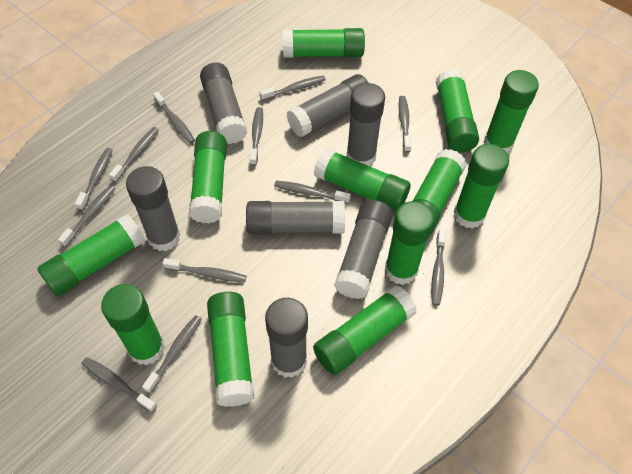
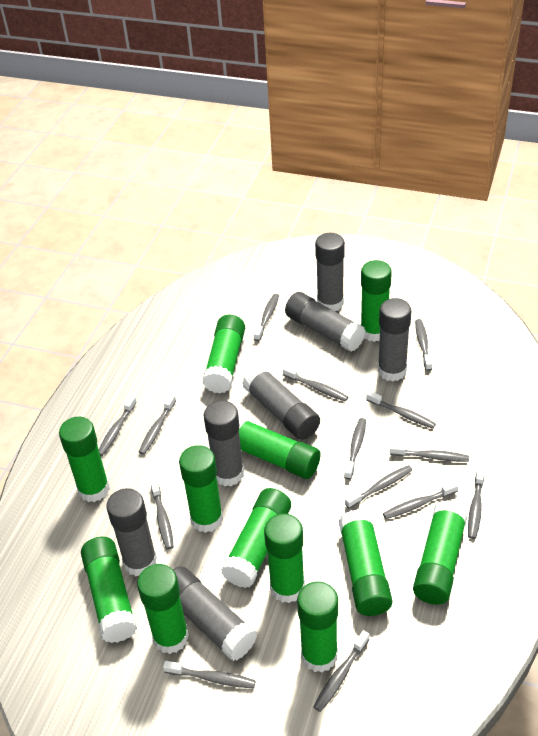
grey toothbrush: [58,185,115,247] [75,148,113,211] [82,357,157,413] [109,127,159,182] [142,315,202,394] [153,91,195,144] [162,258,246,282] [250,107,263,166] [260,75,326,101] [274,181,351,204] [399,96,411,153] [431,229,446,306] = 12 -> [99,395,137,456] [139,394,176,455] [150,479,174,549] [163,661,256,688] [254,294,279,341] [283,366,348,402] [314,630,369,712] [344,418,366,479] [345,465,412,508] [366,391,436,429] [383,481,459,519] [390,444,469,462] [415,319,432,371] [468,467,485,539] = 14

